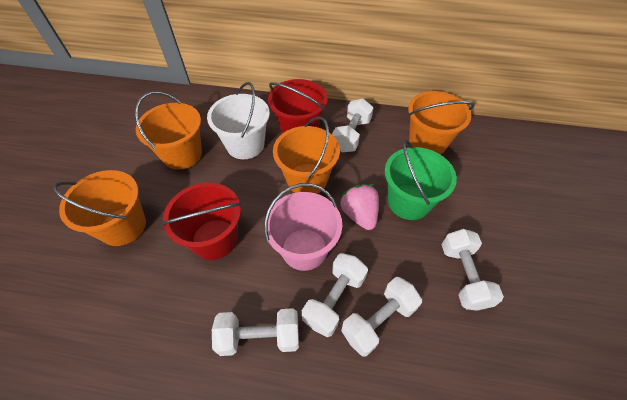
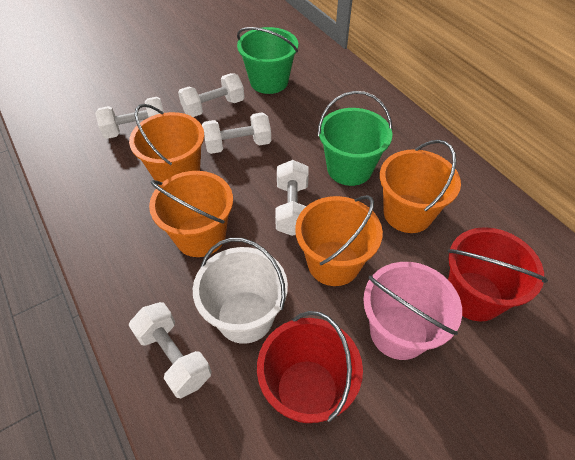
green bucket: [385,140,457,220] = 1 -> [237,27,298,94] [318,91,392,186] = 2
pink strawberry: [339,184,379,230] = 1 -> none = 0

